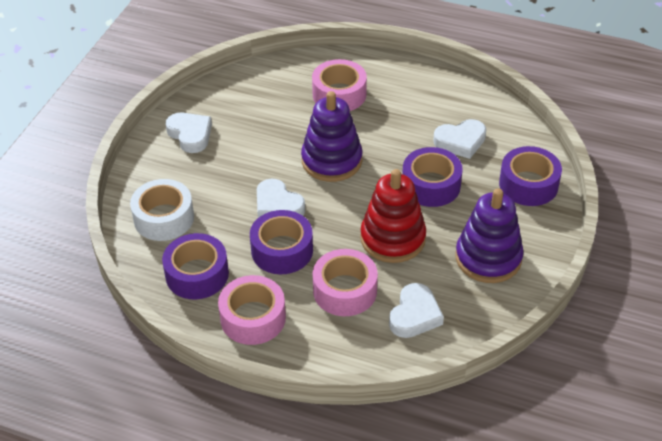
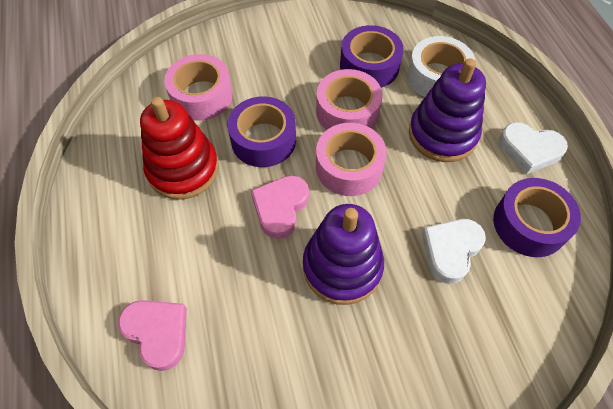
pink heart: none = 0 -> [118,300,187,371] [251,175,309,239] = 2
purple tape: [162,233,229,299] [250,210,313,274] [402,147,463,207] [499,146,562,206] = 4 -> [227,96,296,167] [340,25,404,88] [493,178,581,257] = 3
white heart: [166,113,212,153] [257,179,305,218] [389,283,444,338] [433,119,486,159] = 4 -> [421,219,486,284] [499,122,568,174] = 2

